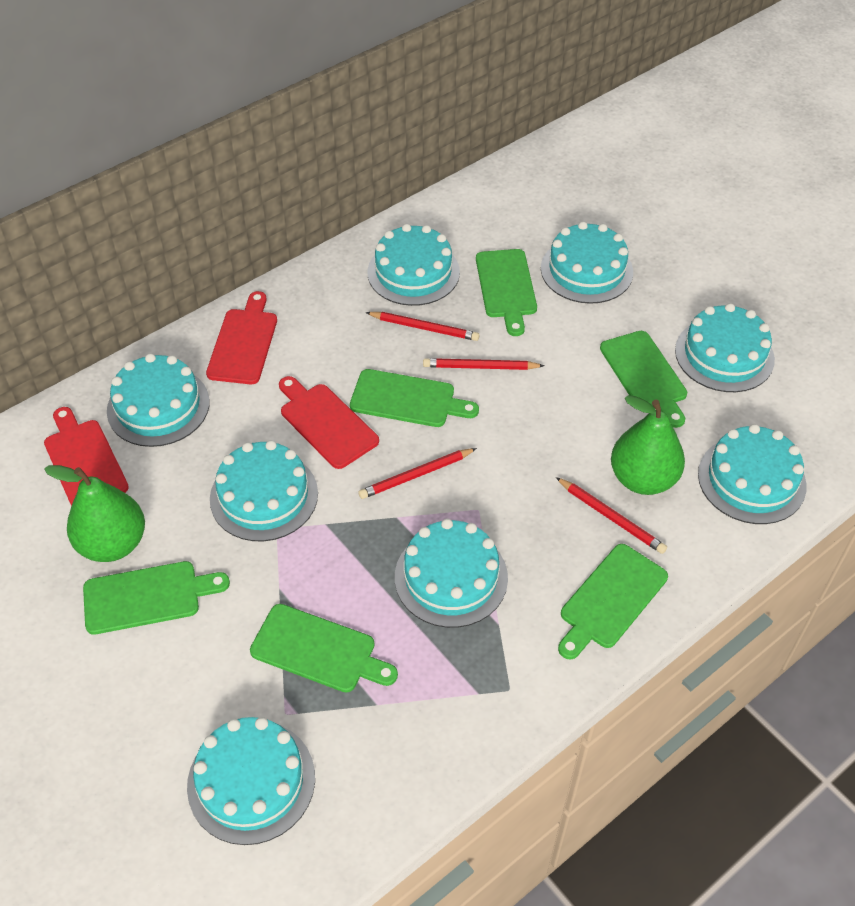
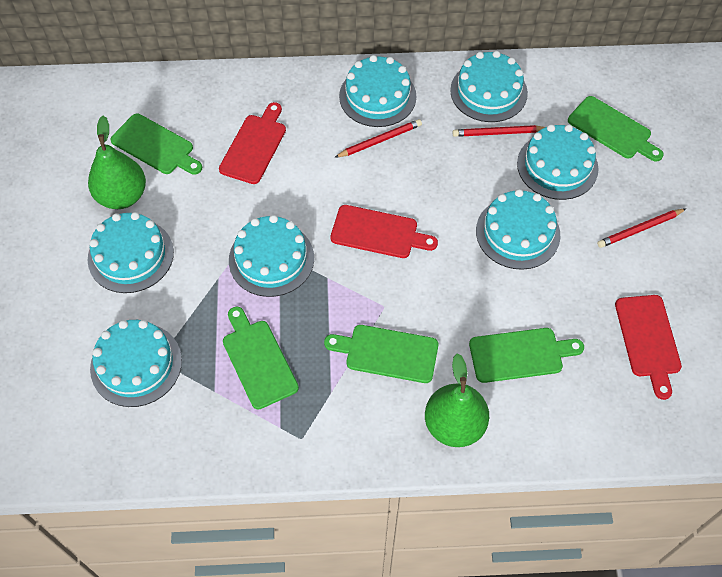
green cutting board: [83,561,230,635] [250,604,398,693] [350,369,479,427] [476,249,537,336] [558,544,668,659] [600,331,687,428] = 6 -> [110,114,202,175] [223,307,299,409] [324,325,438,383] [469,328,584,383] [568,96,664,162] = 5
red pencil: [358,448,477,499] [366,312,479,341] [423,358,544,370] [556,477,667,554] = 4 -> [334,119,422,158] [453,125,545,137] [597,209,686,248] = 3
turquoise cake: [107,353,210,447] [187,717,315,845] [210,440,318,541] [368,224,460,306] [395,519,508,628] [541,221,633,304] [675,303,775,392] [698,424,807,524] = 8 -> [88,212,174,293] [90,320,182,407] [229,215,314,297] [339,55,417,127] [450,51,528,122] [476,189,560,270] [517,124,599,200] = 7

